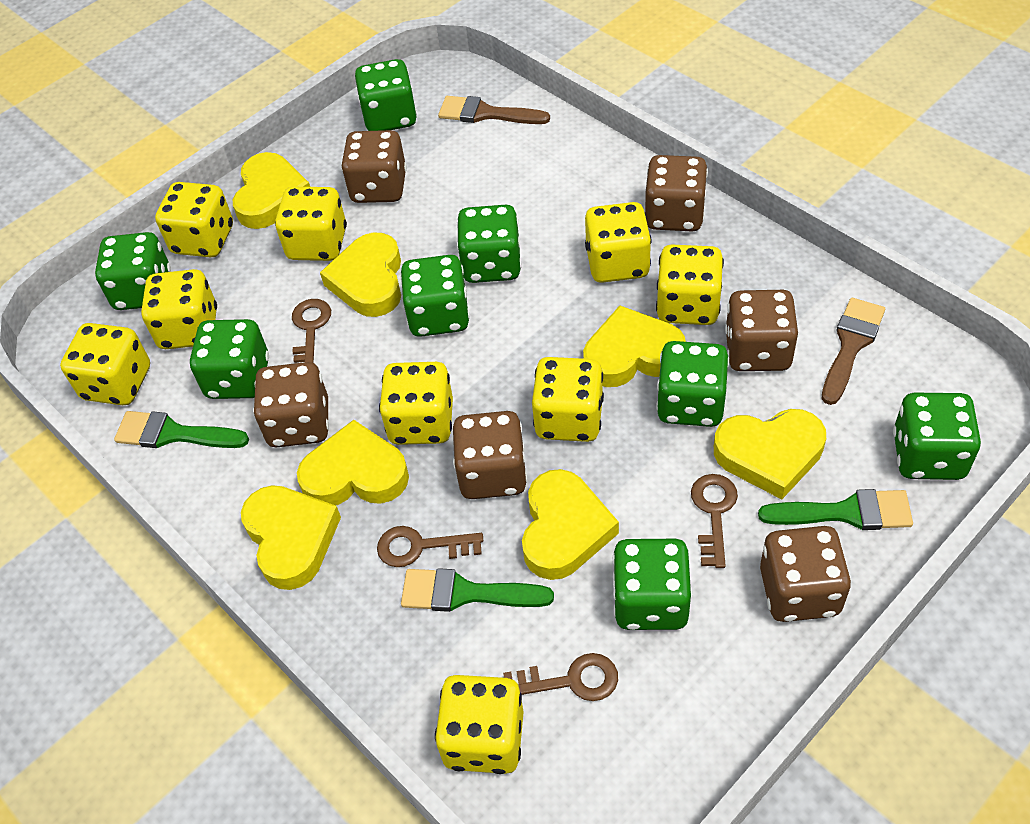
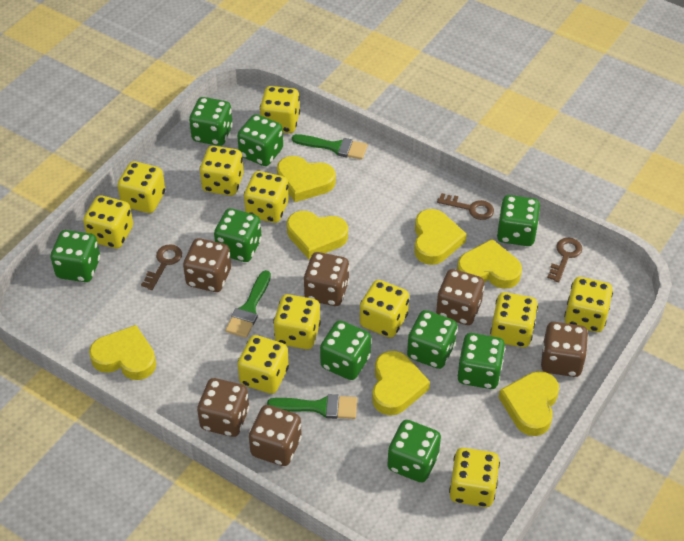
brown brush: [438,96,550,124] [822,298,885,405] = 2 -> none = 0
brown key: [292,299,331,363] [377,526,483,567] [503,653,618,701] [691,474,738,568] = 4 -> [141,244,182,290] [437,193,494,220] [547,237,582,282] = 3
green dice: [95,232,171,310] [190,319,269,399] [355,59,417,131] [400,255,470,337] [457,205,521,283] [613,539,692,630] [656,341,729,427] [893,392,981,480] = 8 -> [50,230,100,282] [189,97,233,146] [214,208,262,262] [237,114,283,166] [320,320,371,380] [387,420,441,482] [407,310,457,369] [457,333,505,389] [497,195,540,246] = 9
yellow dice: [60,323,150,405] [141,269,217,349] [155,182,233,257] [275,187,347,261] [379,362,453,445] [435,675,524,774] [532,357,604,442] [585,202,652,283] [656,245,724,325] = 9 -> [83,195,133,249] [117,161,165,213] [200,146,244,196] [238,335,289,394] [244,171,289,223] [260,86,300,133] [273,294,321,349] [360,280,409,338] [449,448,500,507] [490,292,538,347] [564,277,613,332] = 11

